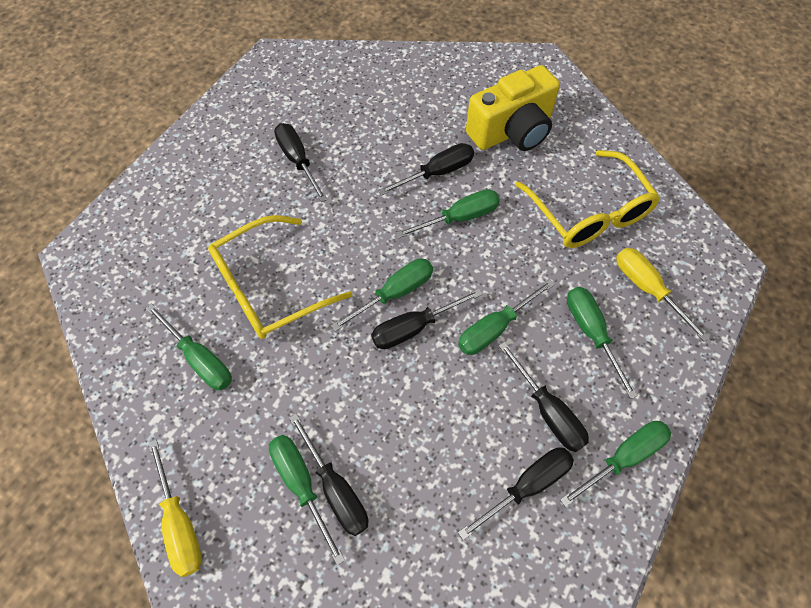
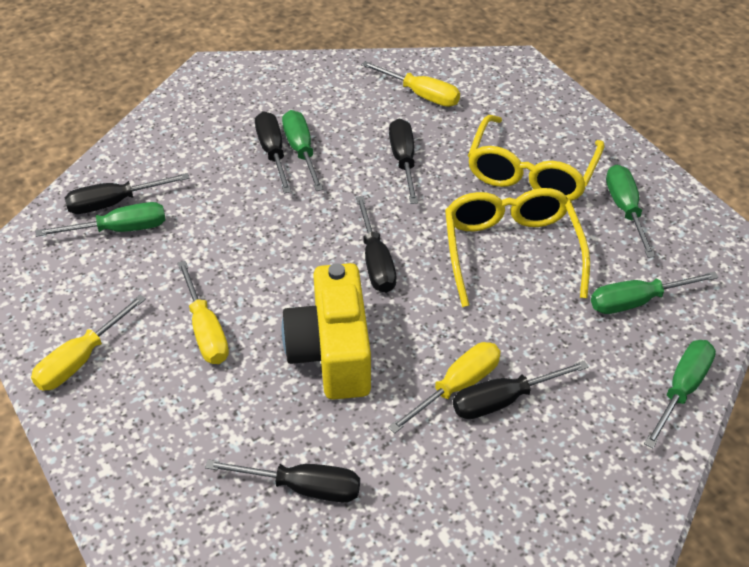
green screwdriver: [146,304,232,390] [269,435,345,565] [331,258,433,332] [396,189,500,238] [458,279,555,355] [560,421,671,507] [567,287,638,399] = 7 -> [36,202,165,237] [282,110,324,191] [591,271,719,314] [606,165,656,258] [644,340,716,449] = 5
yellow screwdriver: [148,439,202,577] [616,248,710,342] = 2 -> [31,295,146,391] [177,261,229,364] [361,61,460,107] [388,342,501,433] = 4

